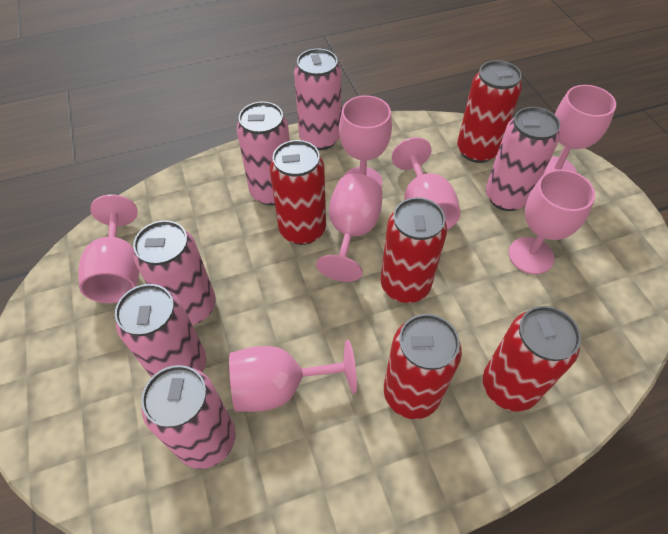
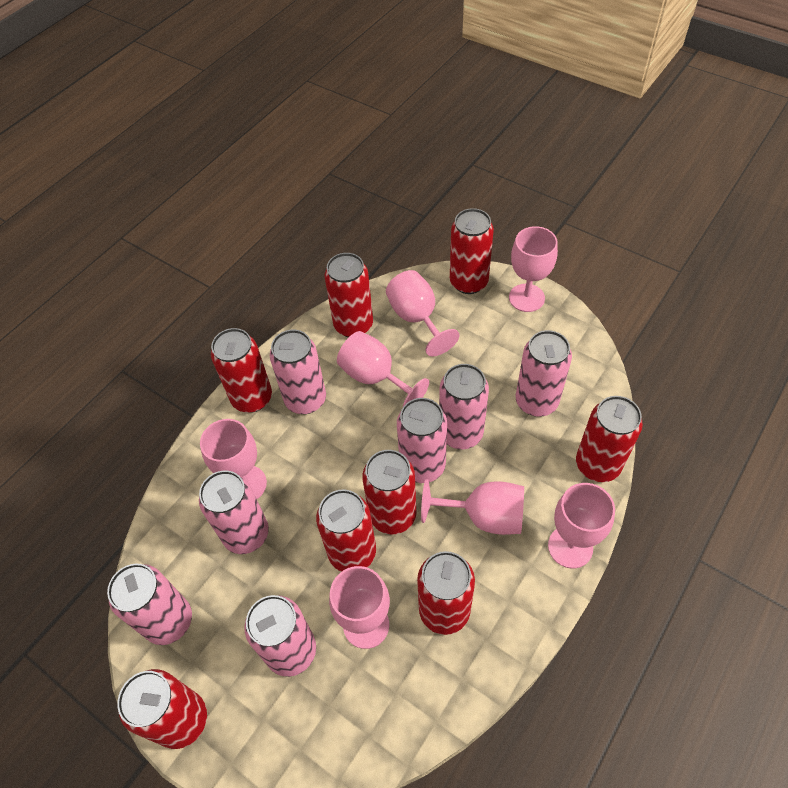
pink can: [115,284,206,378] [133,220,216,325] [141,365,236,469] [237,102,290,206] [294,48,341,150] [486,107,560,211] = 6 -> [107,563,192,645] [199,470,269,554] [244,595,316,677] [270,330,326,414] [397,398,447,483] [439,364,489,449] [515,330,572,417] = 7
red can: [270,140,326,245] [381,197,447,303] [384,314,462,419] [457,60,522,163] [483,306,581,412] = 5 -> [117,669,207,749] [211,328,272,413] [316,489,376,572] [324,253,373,337] [362,450,417,534] [417,551,475,635] [450,208,494,294] [576,396,643,482] = 8

